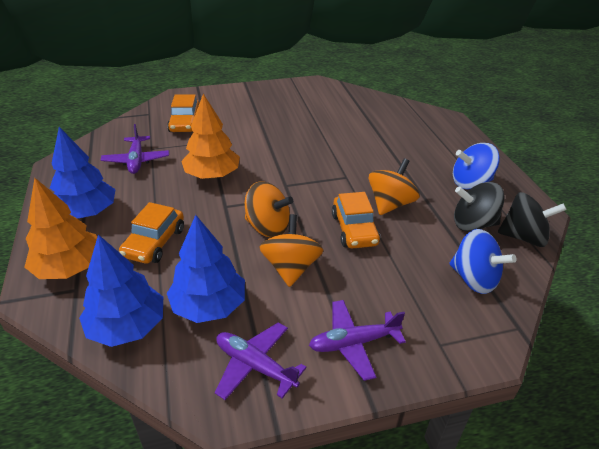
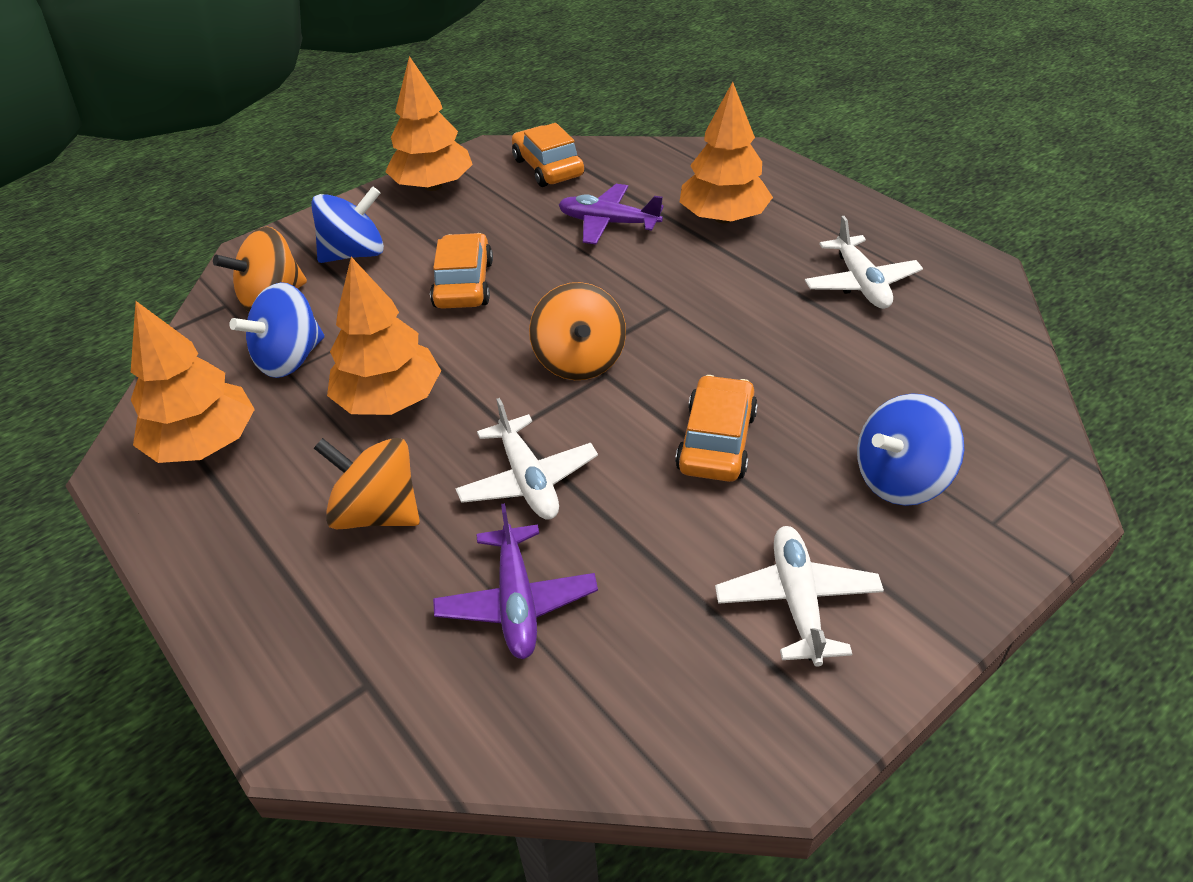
black spinning top: [454,182,505,232] [498,192,567,247] = 2 -> none = 0
blue spinning top: [449,229,516,294] [453,143,500,190] = 2 -> [229,282,324,378] [311,186,384,263] [857,393,964,506] = 3
blue tree: [50,127,116,219] [79,234,163,347] [167,215,245,323] = 3 -> none = 0
orange tree: [24,178,97,279] [181,94,240,179] = 2 -> [131,301,255,463] [327,257,441,415] [385,56,473,191] [680,82,773,223] = 4
purple plane: [101,124,169,174] [215,322,307,400] [309,300,406,381] = 3 -> [433,503,598,659] [558,184,664,245] = 2
white plane: none = 0 -> [455,398,598,520] [715,526,884,667] [805,216,923,309] = 3

